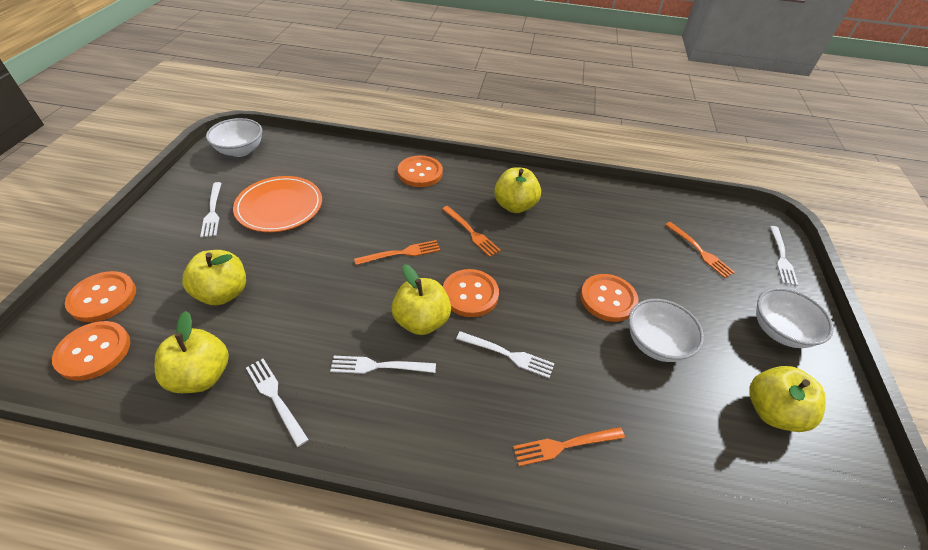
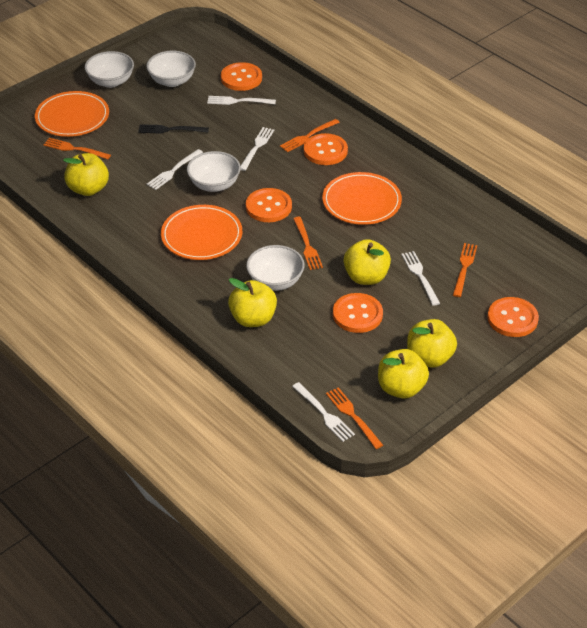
black fork: none = 0 -> [138,124,209,133] = 1
orange fork: [354,240,441,265] [442,206,501,257] [513,427,625,466] [665,222,735,278] = 4 -> [44,138,111,159] [280,119,340,152] [293,217,323,270] [326,387,383,449] [453,243,477,297] = 5
orange plate: [233,176,322,232] = 1 -> [35,91,109,137] [161,205,242,260] [322,172,402,225] = 3
white bowl: [206,118,262,157] [629,299,704,362] [756,288,834,348] = 3 -> [85,51,134,88] [146,51,196,87] [187,151,241,192] [246,245,304,291] = 4

